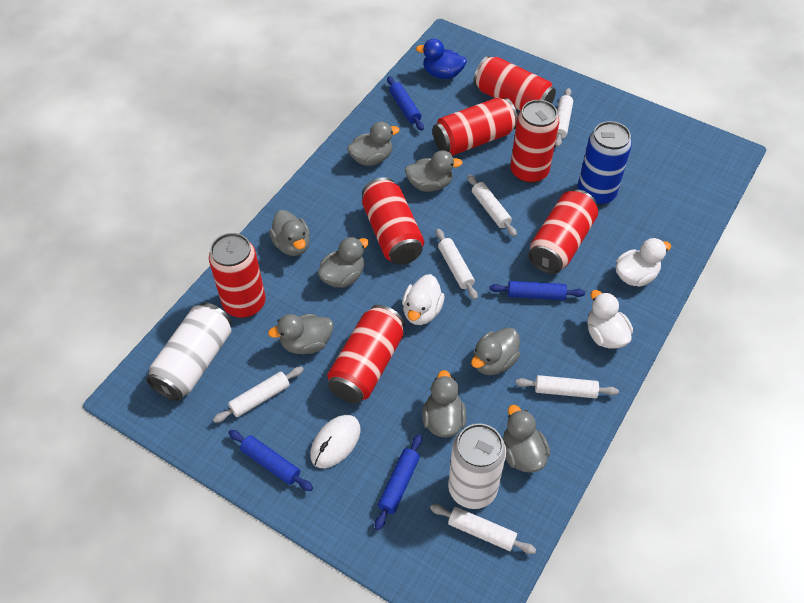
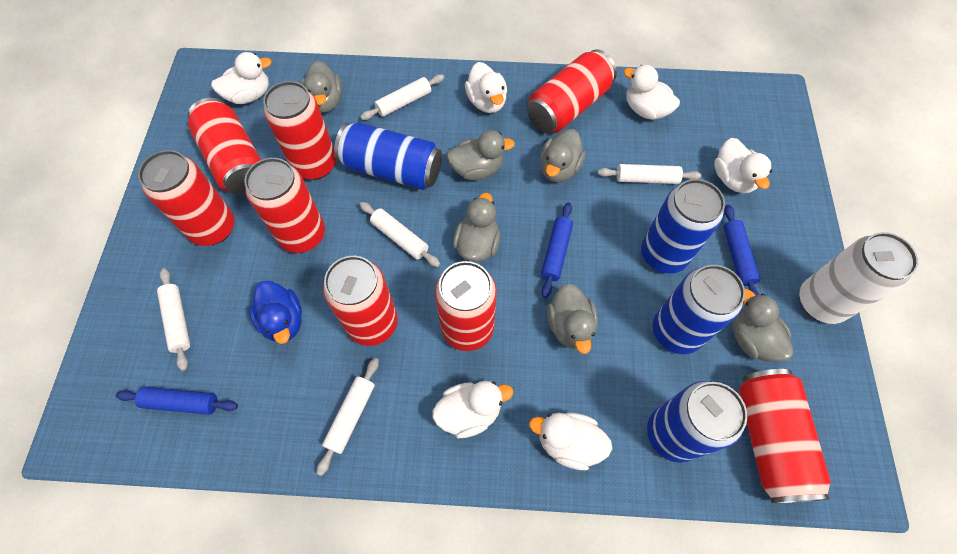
blue can: [577,121,632,205] = 1 -> [334,122,442,190] [641,179,725,274] [647,381,747,463] [653,265,745,354] = 4
blue rolling pin: [228,430,313,491] [375,434,422,530] [387,76,424,131] [489,281,585,300] = 4 -> [116,387,238,415] [541,202,573,298] [724,205,760,295] = 3
grey duck: [268,314,333,354] [269,210,310,256] [318,237,369,288] [347,122,400,166] [405,150,463,192] [422,370,467,437] [471,327,520,375] [503,405,550,473] = 8 -> [300,60,342,112] [447,130,515,180] [453,193,501,262] [540,129,586,183] [547,283,598,354] [732,289,793,362] = 6
red can: [209,233,266,318] [327,305,405,403] [362,177,424,265] [433,98,518,156] [473,56,556,111] [510,100,559,183] [528,190,598,274] = 7 -> [138,150,235,246] [188,98,261,195] [244,158,325,253] [263,81,336,180] [323,256,398,346] [435,261,497,351] [527,49,617,133] [739,369,831,503] = 8
white can: [146,303,231,401] [448,423,506,509] = 2 -> [799,232,918,324] = 1
white duck: [402,274,445,325] [587,290,633,349] [616,238,671,287] = 3 -> [211,52,272,104] [433,381,513,438] [465,62,507,113] [529,413,612,470] [623,65,680,120] [714,138,772,194] = 6
white mouse: [310,415,360,468] = 1 -> none = 0
white rolling pin: [213,366,304,423] [430,504,536,554] [436,229,478,300] [467,174,517,237] [516,375,619,398] [555,88,573,147] = 6 -> [157,268,190,371] [317,358,379,476] [360,74,444,120] [360,202,440,267] [598,164,702,184] = 5

